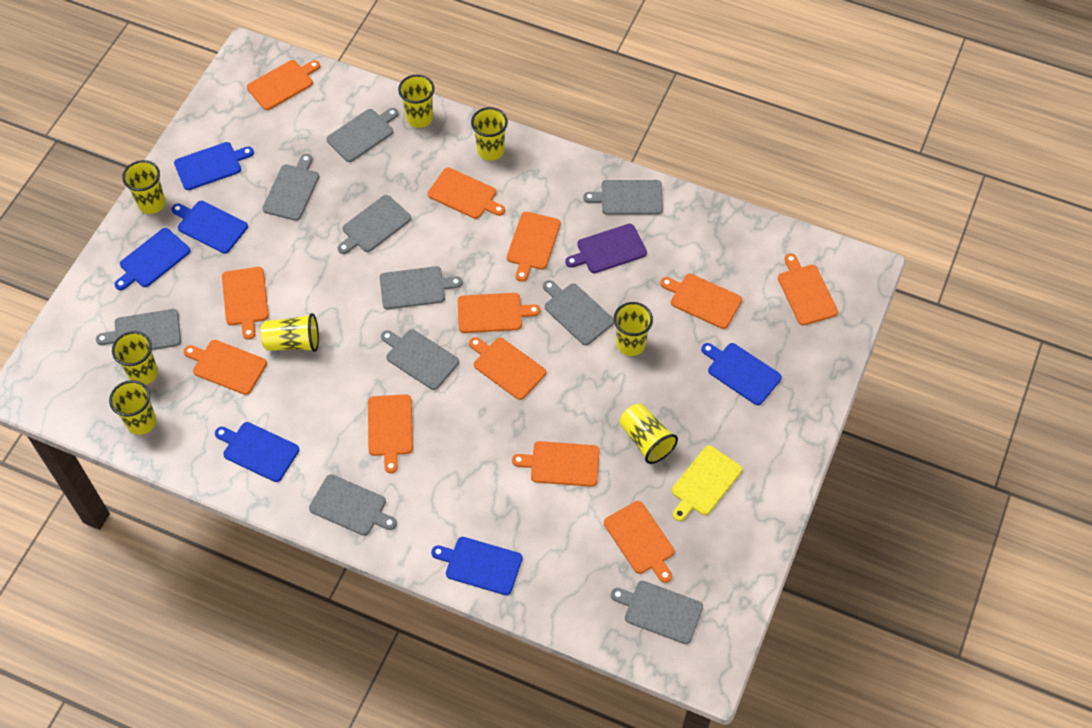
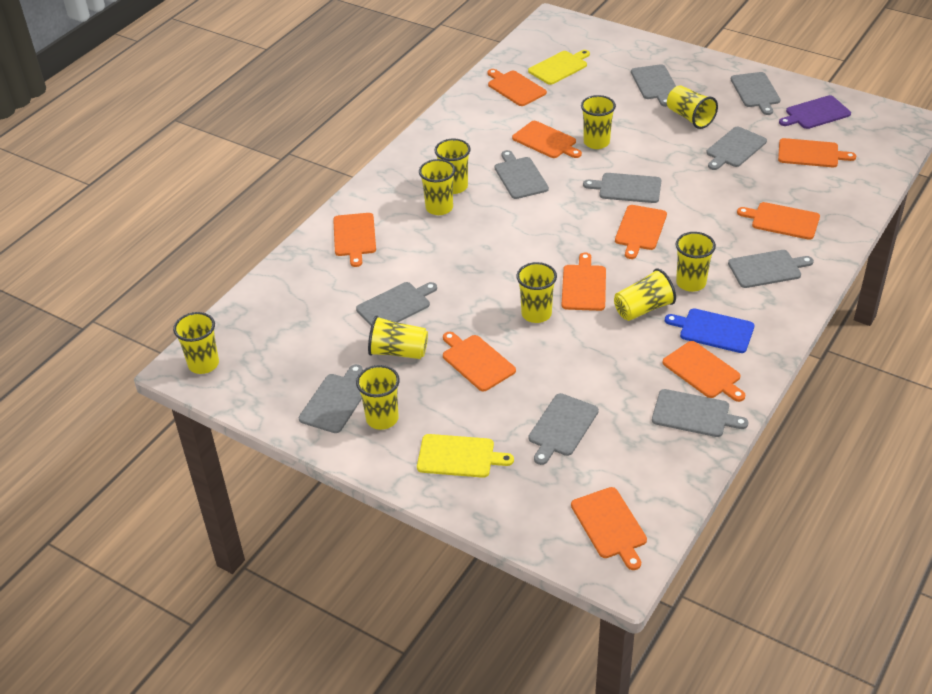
blue cutting board: [115,228,190,290] [171,201,248,254] [174,142,254,190] [215,422,299,482] [431,537,522,595] [701,343,782,405] = 6 -> [665,309,755,353] = 1
orange cutting board: [184,340,267,395] [222,267,269,340] [247,60,320,110] [368,394,413,473] [428,167,505,219] [458,293,540,333] [469,337,546,400] [507,212,561,282] [512,441,600,487] [604,501,674,583] [660,274,742,329] [778,253,838,325] = 12 -> [333,213,376,267] [443,332,516,391] [487,69,547,106] [512,121,582,158] [561,253,606,311] [571,487,647,570] [615,205,667,259] [662,341,745,402] [737,202,820,240] [778,138,856,167] = 10
yellow cup: [109,380,156,435] [112,331,158,385] [122,160,166,214] [261,313,319,352] [398,75,435,128] [471,107,508,161] [614,302,653,356] [620,404,678,464] = 8 -> [173,312,219,374] [356,365,400,430] [368,315,428,359] [419,159,455,215] [434,139,471,194] [516,262,557,323] [581,95,616,149] [614,268,676,321] [667,85,718,129] [676,232,716,292] = 10
yellow cutting board: [672,445,742,521] = 1 -> [417,434,514,478] [528,50,590,85] = 2

